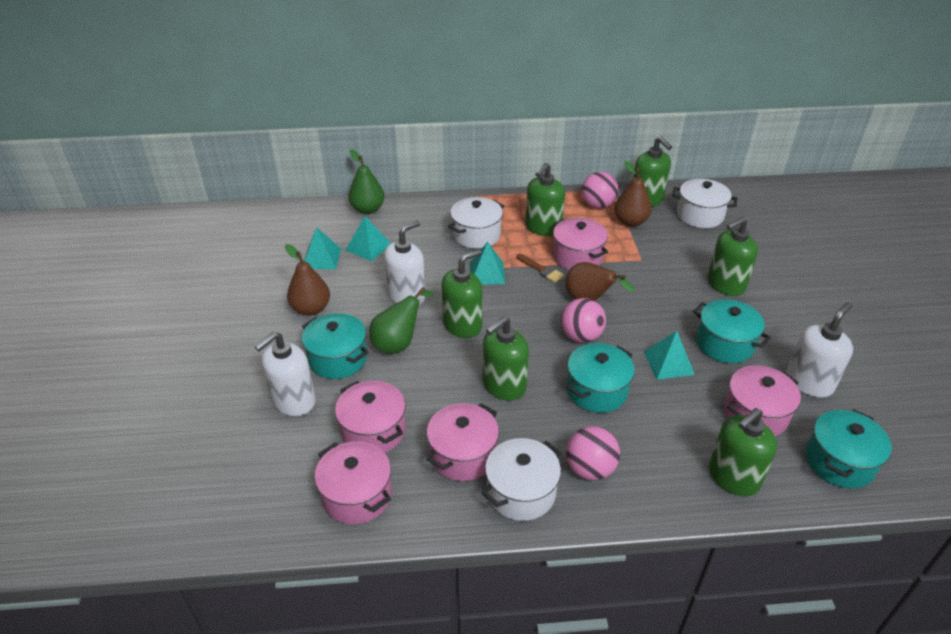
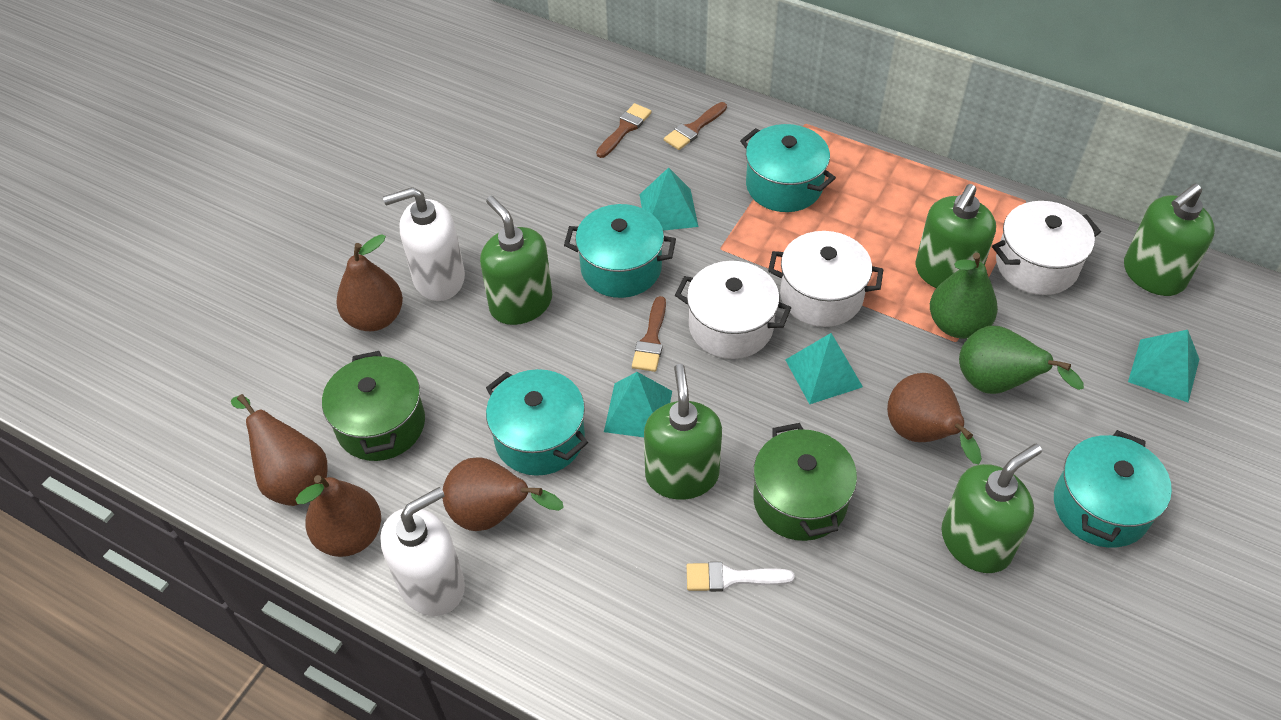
brown brush: [516,254,564,283] = 1 -> [596,103,652,158] [632,296,666,372] [664,102,727,150] = 3
brown pear: [285,244,330,316] [565,262,635,301] [614,161,652,227] = 3 -> [231,394,328,506] [296,475,381,557] [336,234,403,331] [442,457,564,531] [887,373,982,464] = 5
green pot: none = 0 -> [322,351,425,461] [753,423,857,541] = 2
green soap dispenser: [442,249,483,338] [483,316,529,401] [525,163,565,236] [633,136,672,207] [708,217,758,296] [709,408,777,496] = 6 -> [480,196,552,325] [644,364,722,500] [916,184,996,288] [941,444,1042,573] [1124,183,1215,296] = 5
pink ball: [561,298,606,343] [566,426,620,480] [582,172,618,208] = 3 -> none = 0
pink pot: [314,441,392,524] [335,381,406,453] [427,403,499,481] [553,218,608,270] [724,365,801,436] = 5 -> none = 0
white brush: none = 0 -> [687,562,795,592] = 1
white soap dispenser: [254,332,316,416] [384,220,426,305] [786,302,853,398] = 3 -> [380,487,465,616] [383,187,465,301] = 2

